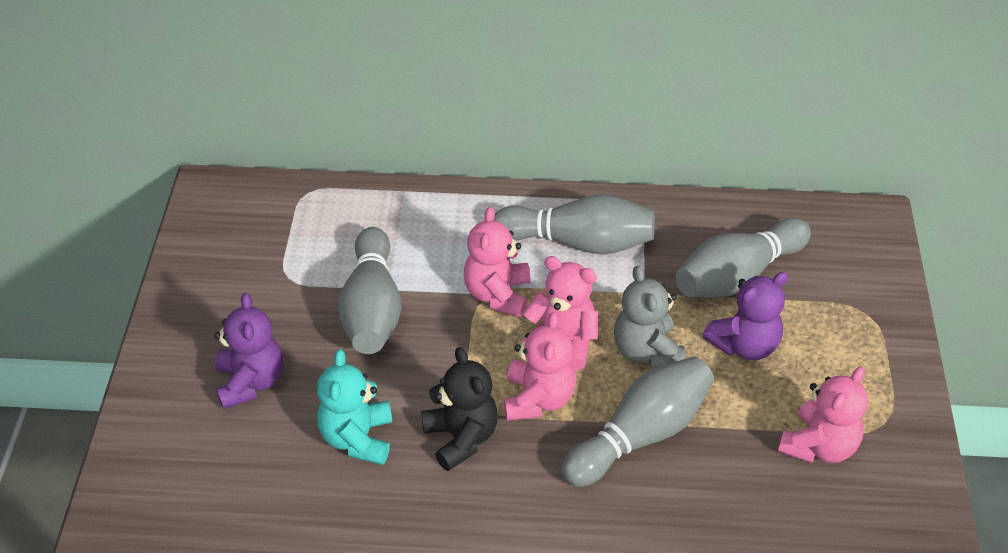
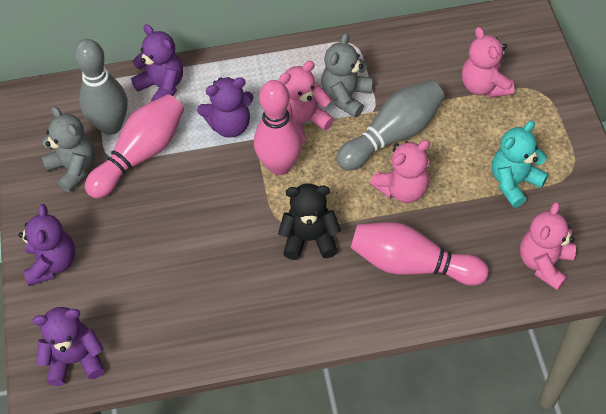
grey bowling pin: [338,227,402,354] [494,194,655,255] [562,356,714,487] [676,218,811,297] = 4 -> [74,39,127,135] [336,80,445,170] = 2
grey teddy bear: [614,266,685,368] = 1 -> [41,107,95,193] [321,33,373,118] = 2
pink bowling pin: none = 0 -> [85,94,184,198] [254,80,302,175] [351,222,489,285] = 3
purple teddy bear: [214,293,283,410] [703,272,789,360] = 2 -> [19,204,75,286] [32,307,105,386] [131,24,183,102] [197,77,254,138] = 4

